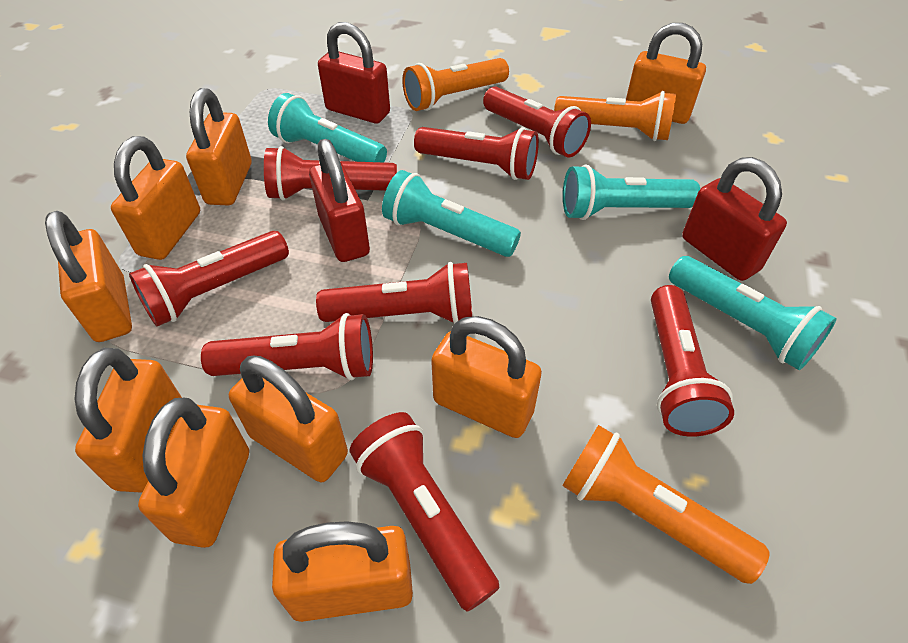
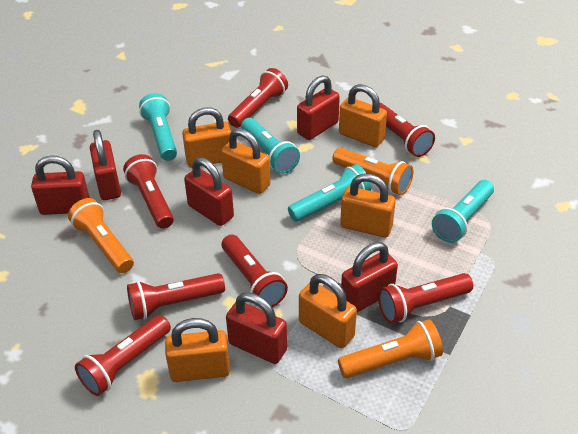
orange padlock: [45,211,132,342] [74,348,182,493] [111,136,200,260] [138,398,249,548] [186,88,252,205] [229,356,348,482] [272,521,413,622] [431,316,542,438] [626,23,706,124] = 9 -> [165,318,230,382] [182,108,231,168] [221,128,270,194] [299,274,357,348] [339,84,387,147] [340,173,396,238] = 6
red flashlight: [129,231,289,326] [201,313,373,380] [264,146,397,200] [316,262,472,324] [350,412,500,611] [414,127,539,180] [483,87,591,158] [651,285,734,437] = 8 -> [75,315,171,396] [123,154,174,229] [127,273,225,320] [222,235,288,307] [228,68,288,128] [378,273,473,323] [380,103,435,157] = 7
red padlock: [309,139,370,262] [318,22,390,124] [682,157,787,281] = 3 -> [31,155,90,215] [90,130,121,200] [184,157,234,226] [226,292,287,364] [297,75,340,140] [341,242,398,312] = 6

